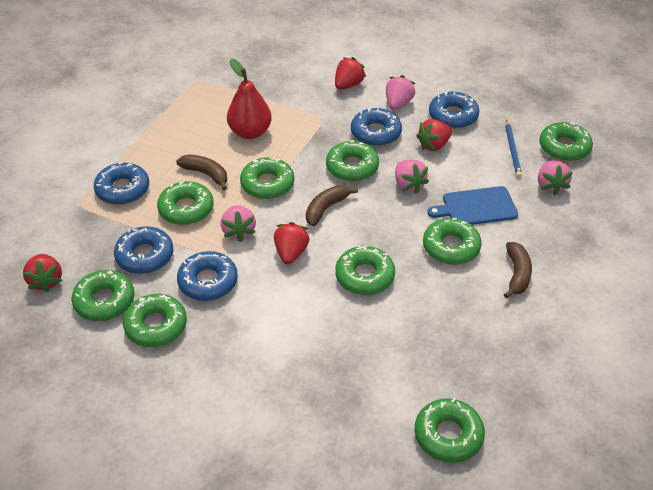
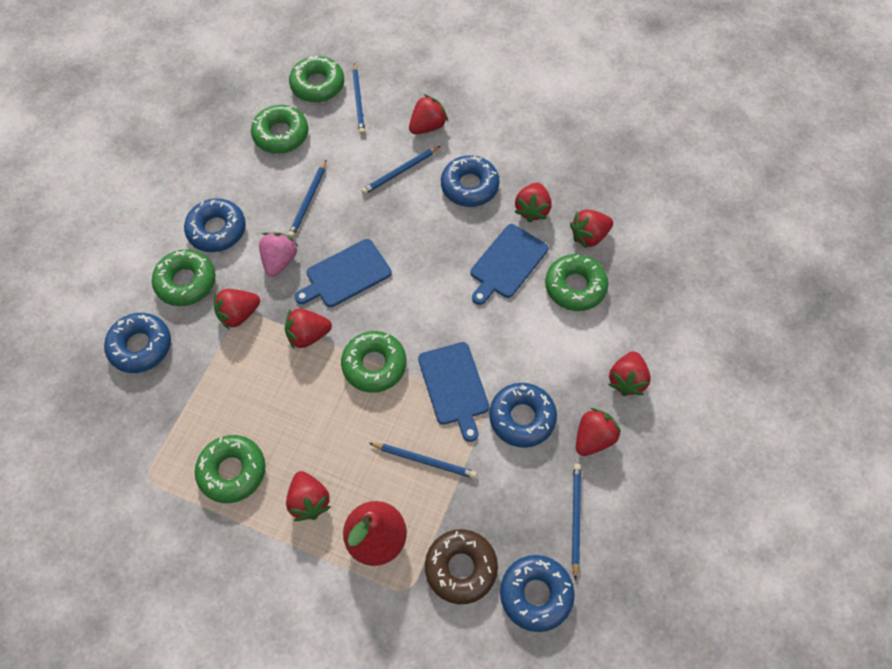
blue cutting board: [427,186,518,225] = 1 -> [295,239,392,307] [418,342,489,442] [471,224,548,305] = 3
blue pencil: [505,120,522,178] = 1 -> [288,160,326,238] [352,63,365,134] [361,146,440,195] [369,443,477,479] [572,464,581,580] = 5
brown banana: [176,155,227,190] [306,186,358,226] [504,242,532,299] = 3 -> none = 0
brown donut: none = 0 -> [425,529,498,604] = 1
green donut: [71,270,134,321] [123,294,187,347] [157,181,213,225] [240,157,294,199] [326,140,379,182] [335,246,395,295] [414,398,485,463] [423,218,482,265] [539,122,593,161] = 9 -> [152,249,216,306] [195,435,265,503] [251,105,308,153] [289,56,344,102] [341,331,407,393] [545,254,608,311] = 6
pink strawberry: [221,205,256,242] [386,75,415,110] [395,159,429,193] [538,161,573,196] = 4 -> [259,232,298,277] = 1
red strawberry: [23,254,62,292] [274,222,310,264] [335,57,366,90] [416,119,452,151] = 4 -> [214,289,260,329] [285,309,332,350] [286,471,331,521] [409,94,448,134] [515,183,552,223] [570,210,613,249] [576,408,621,456] [608,351,651,396] = 8

